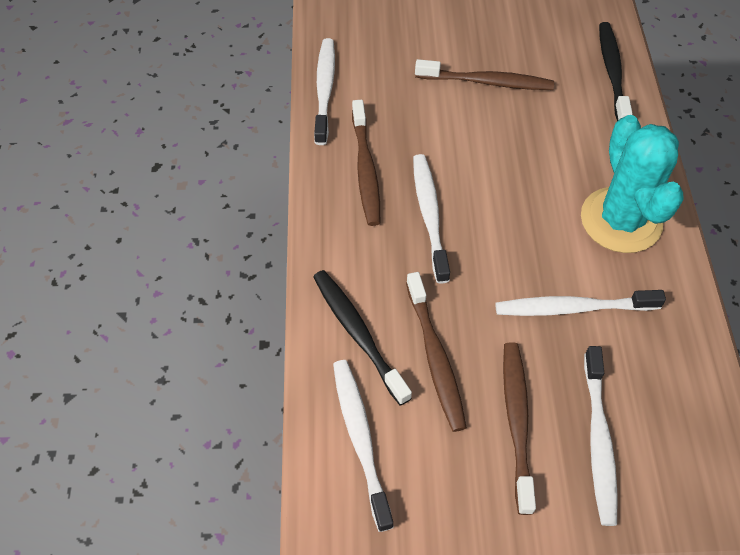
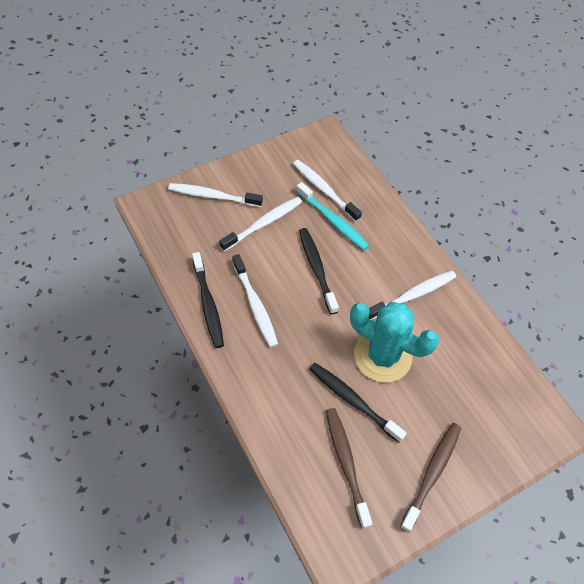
black toothbrush: [313,270,412,406] [599,22,633,121] = 2 -> [192,252,224,348] [299,228,339,314] [309,363,407,443] = 3
brown toothbrush: [352,100,380,226] [406,272,467,432] [415,59,554,90] [503,342,536,515] = 4 -> [326,408,373,529] [400,423,461,533] = 2
turquoise toothbrush: none = 0 -> [296,182,369,250] = 1

